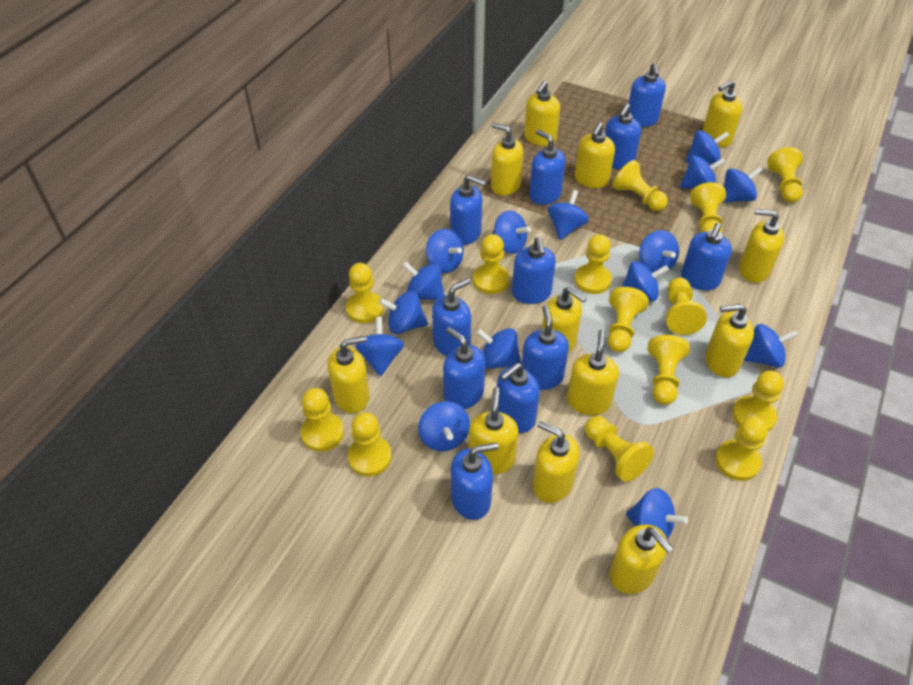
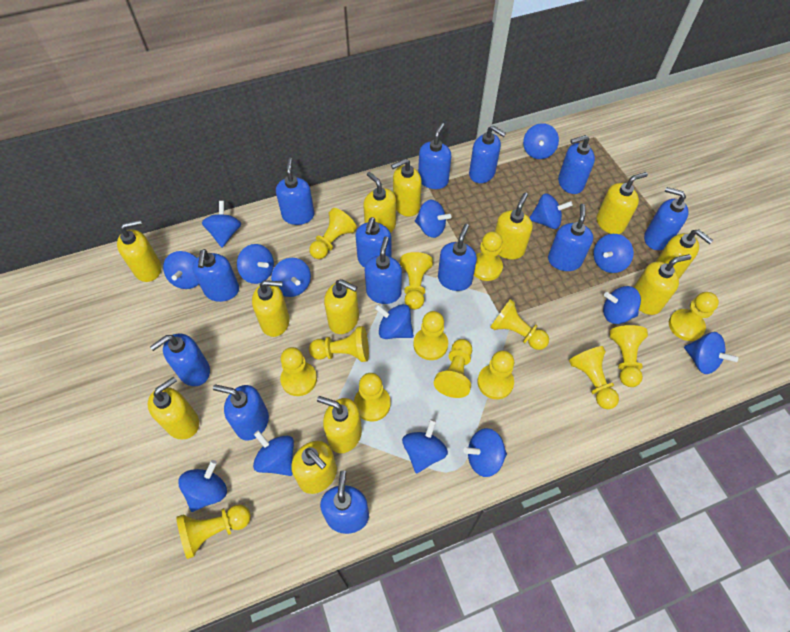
blue soap dispenser: [432,278,471,357] [443,327,486,409] [450,175,486,245] [451,442,499,520] [497,363,540,433] [512,237,556,304] [522,305,569,390] [529,129,566,205] [605,104,641,169] [628,63,666,127] [681,223,732,291] = 11 -> [150,334,210,386] [192,249,239,302] [213,384,269,441] [276,158,315,225] [320,471,369,534] [355,217,392,268] [365,236,402,304] [418,123,452,189] [438,224,477,291] [469,125,506,183] [548,204,593,271] [558,135,595,194] [644,187,688,250] = 13

